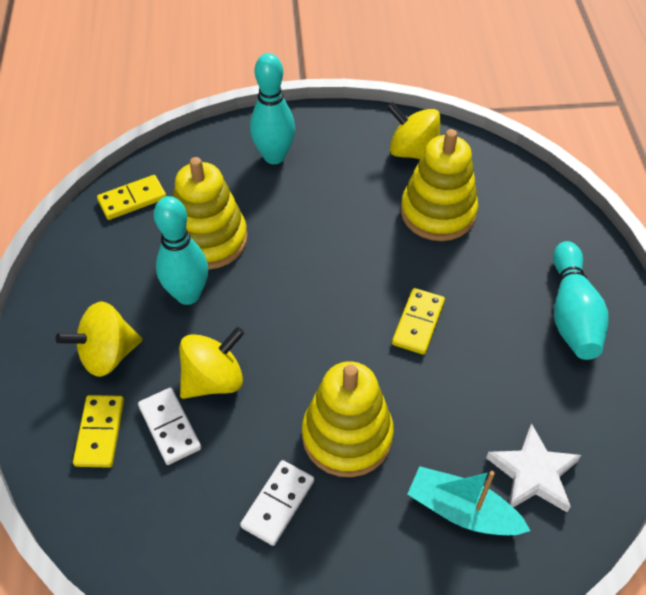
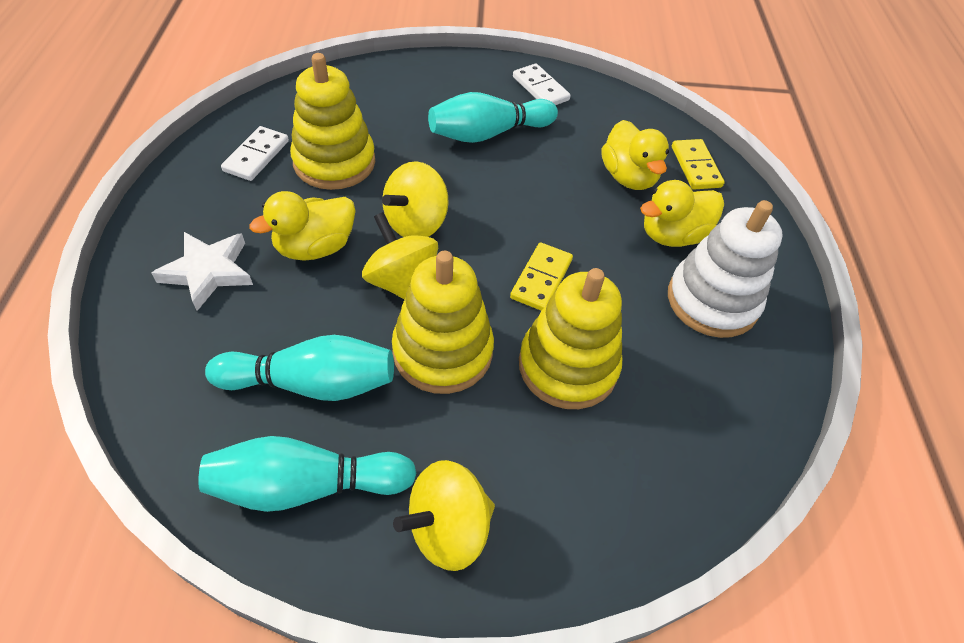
turquoise boat: [408,466,530,535] = 1 -> none = 0
white stacking toy: none = 0 -> [668,200,783,338] = 1
yellow domino: [73,395,124,468] [97,175,166,220] [392,288,445,355] = 3 -> [510,242,573,311] [672,139,725,190] = 2
yellow duck: none = 0 -> [250,191,356,261] [601,120,669,190] [640,180,724,247] = 3

